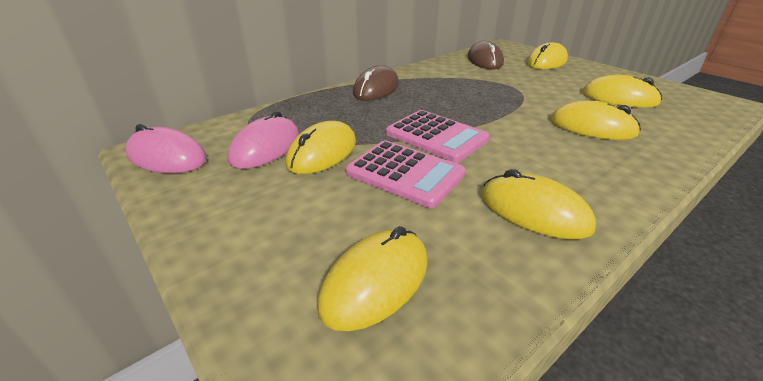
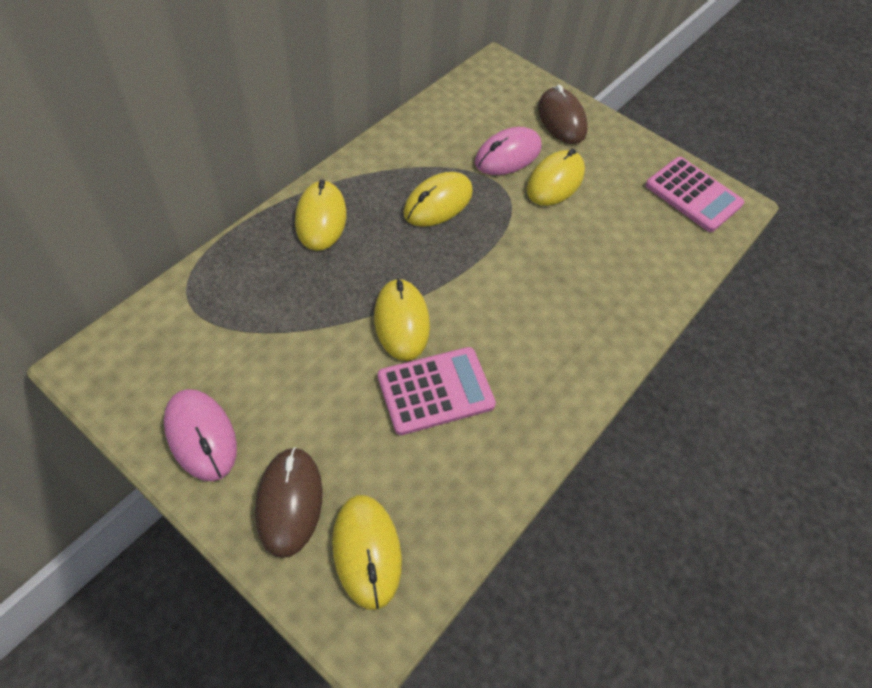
yellow mouse: [285,121,356,174] [317,226,427,331] [481,169,596,239] [527,42,568,69] [551,100,641,140] [582,75,662,108] = 6 -> [295,180,347,251] [332,495,402,610] [374,278,430,361] [403,172,473,227] [526,148,585,206] = 5

